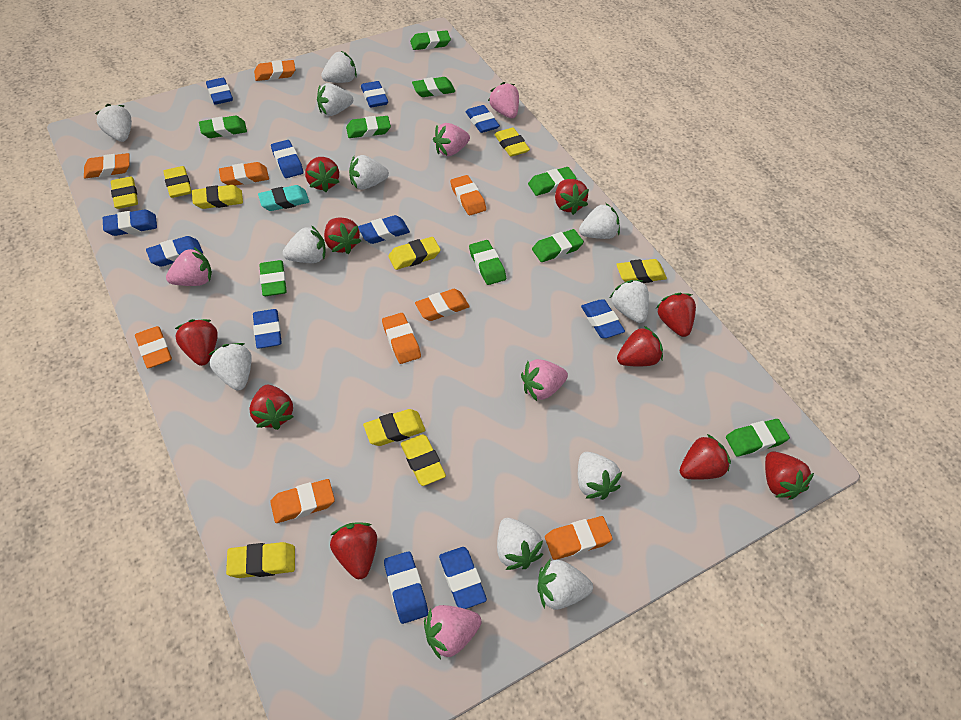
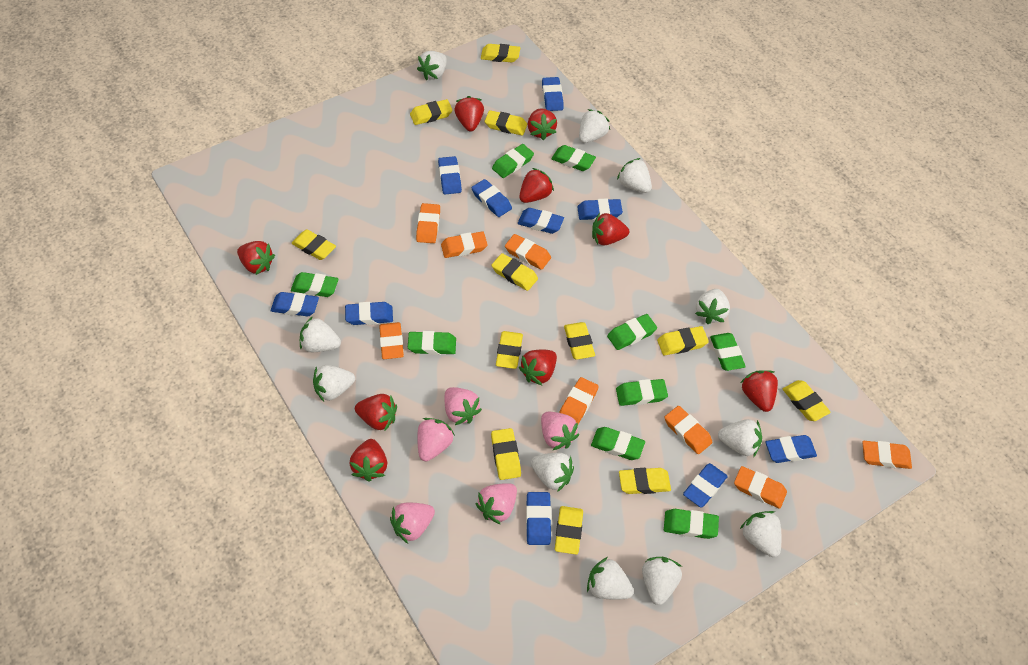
blue eraser: [103,210,157,236] [146,236,203,267] [206,78,233,105] [253,309,282,349] [271,140,304,178] [358,215,410,244] [361,81,388,108] [384,551,428,624] [439,547,487,609] [466,105,500,133] [581,299,625,338] = 11 -> [271,292,319,316] [345,302,393,325] [438,156,462,194] [472,179,512,217] [518,208,564,234] [526,492,551,545] [542,77,564,111] [577,199,623,220] [683,463,728,508] [765,435,817,463] = 10
orange eraser: [84,153,130,178] [135,326,172,368] [219,162,269,186] [254,60,296,81] [270,479,335,523] [382,313,421,364] [415,289,470,321] [450,175,486,215] [545,516,613,560] = 9 -> [379,322,404,359] [416,203,440,243] [441,231,488,258] [505,234,551,270] [559,377,599,424] [664,406,712,454] [734,466,787,509] [862,441,912,469] = 8
red strawberry: [175,319,218,366] [249,384,294,430] [305,157,339,192] [324,217,361,254] [330,522,377,579] [555,179,589,215] [617,326,663,367] [656,293,696,337] [680,434,731,480] [765,452,814,500] = 10 -> [237,241,275,275] [349,439,387,482] [355,394,397,432] [454,96,484,131] [519,168,554,203] [519,349,557,386] [527,108,557,140] [592,213,629,246] [740,370,778,412] = 9
turquoise eraser: [258,185,310,211] = 1 -> none = 0
yellow eraser: [111,177,138,209] [163,166,192,198] [192,185,243,209] [226,542,295,578] [363,409,425,446] [388,237,441,270] [401,434,446,486] [494,128,530,157] [616,259,667,283] = 9 -> [291,230,336,260] [410,99,453,125] [481,44,520,63] [485,110,527,135] [491,253,538,291] [491,428,521,480] [496,331,523,369] [555,506,583,554] [564,322,595,360] [619,468,671,494] [657,326,709,356] [783,380,831,421] = 12

